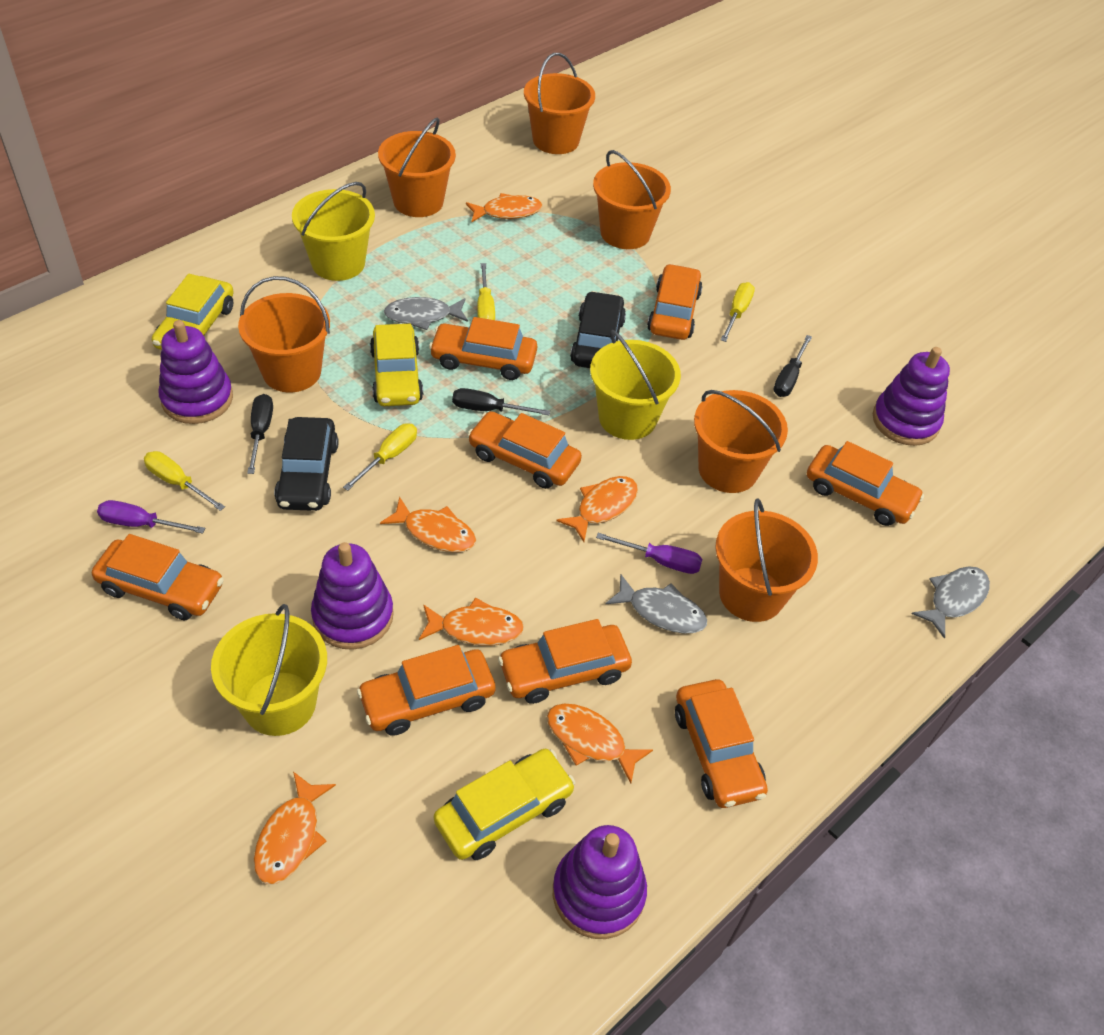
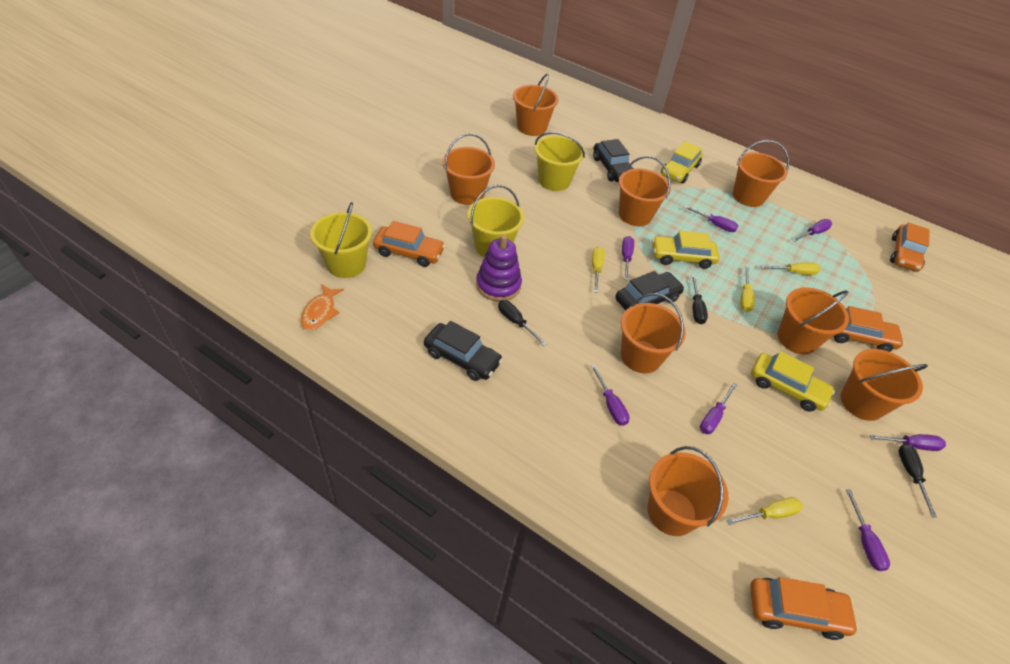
black car: [274,417,338,511] [570,291,626,368] = 2 -> [424,321,503,381] [593,139,634,182] [615,271,684,310] = 3
grey fish: [384,297,468,330] [606,575,707,634] [912,566,990,639] = 3 -> none = 0
orange bucket: [238,276,330,392] [378,117,456,217] [524,53,595,154] [593,150,671,249] [694,390,788,493] [715,498,818,622] = 6 -> [443,133,495,205] [513,74,559,136] [619,156,671,226] [621,293,686,373] [648,446,728,536] [733,140,789,207] [777,287,849,355] [841,349,928,421] = 8
orange car: [92,534,224,620] [357,645,496,736] [429,317,537,380] [468,411,582,489] [498,619,632,704] [647,264,703,340] [675,679,768,808] [807,441,924,526] = 8 -> [373,221,445,267] [750,577,859,640] [834,306,905,352] [890,222,930,272] = 4
orange fish: [254,772,336,884] [380,497,476,552] [419,597,524,646] [466,193,542,222] [547,704,653,783] [556,476,638,542] = 6 -> [301,284,344,331] = 1
purple screwdriver: [97,500,206,534] [596,533,702,574] = 2 -> [590,364,630,426] [622,236,634,280] [684,205,738,232] [700,382,737,434] [792,219,832,242] [846,489,890,571] [870,434,946,451] = 7
purple stacking toy: [159,320,233,424] [311,542,394,650] [553,825,647,939] [873,347,950,446] = 4 -> [476,234,522,302] = 1

